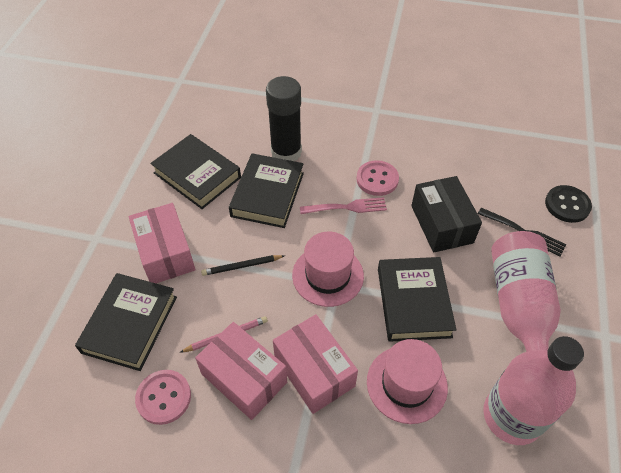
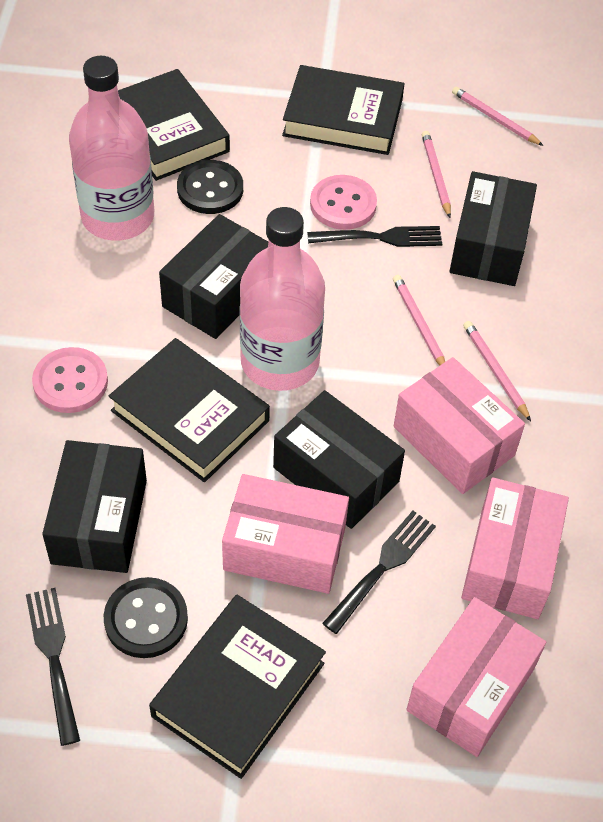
black box: [411,176,482,253] = 1 -> [42,440,147,573] [159,214,268,339] [273,390,405,529] [449,171,537,286] = 4
black button: [545,185,592,223] = 1 -> [104,577,188,658] [177,160,243,214] = 2
black fork: [478,208,566,257] = 1 -> [26,588,80,746] [307,226,442,247] [322,511,436,634] = 3
black glue stick: [266,76,302,161] = 1 -> none = 0
black pencil: [201,255,284,276] = 1 -> none = 0
pink box: [129,203,195,283] [195,322,287,420] [273,314,358,414] = 3 -> [222,474,349,594] [394,357,525,494] [406,597,546,757] [461,477,569,619] = 4
pink fork: [300,197,387,214] = 1 -> none = 0
pink hat: [292,232,364,307] [367,339,448,424] = 2 -> none = 0
pink pencil: [180,316,268,353] = 1 -> [393,275,445,366] [422,131,451,218] [452,87,544,146] [463,321,531,421] = 4

